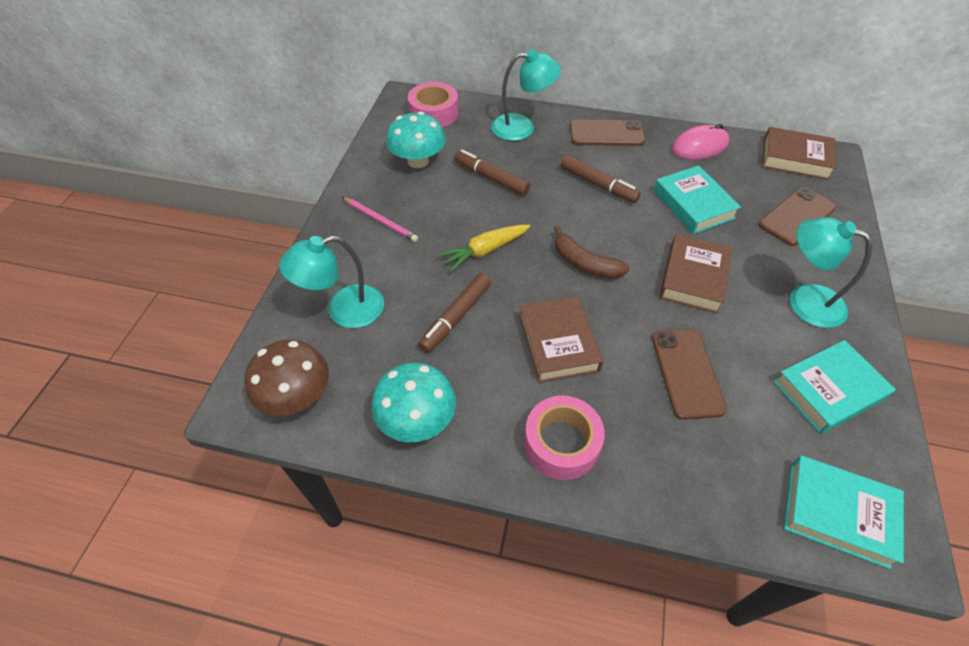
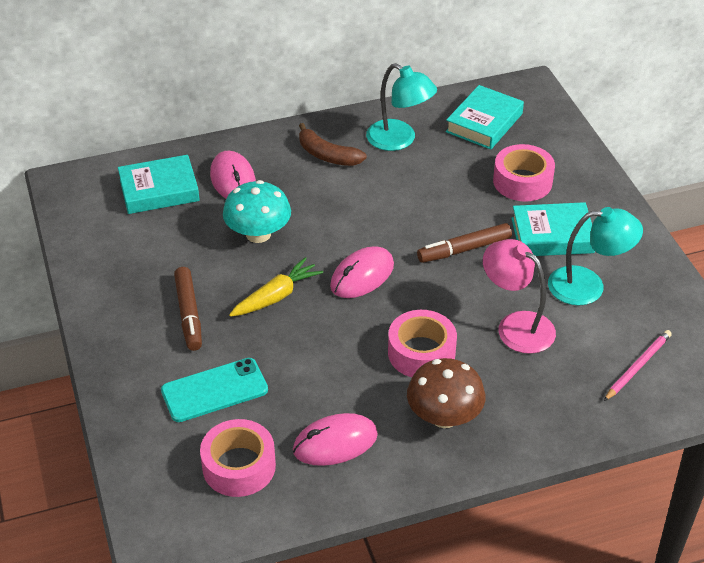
brown book: [519,296,603,383] [659,234,732,314] [762,127,837,180] = 3 -> none = 0
brown marker: [418,274,491,353] [454,149,530,196] [561,155,641,203] = 3 -> [174,267,202,351] [417,223,512,263] = 2
brown phone: [570,119,646,146] [652,329,727,420] [759,187,836,246] = 3 -> none = 0
pink lamp: none = 0 -> [483,239,556,354] = 1
pink mouse: [672,124,729,160] = 1 -> [210,151,256,199] [293,413,378,466] [330,246,394,298] = 3
pink tape: [408,82,459,128] [524,396,605,480] = 2 -> [200,419,276,497] [388,310,457,377] [493,144,555,202] = 3
turquoise lamp: [279,235,384,328] [491,49,561,141] [790,217,872,328] = 3 -> [366,63,437,151] [548,207,643,306] = 2
turquoise mushroom: [372,363,456,442] [386,112,446,168] = 2 -> [223,180,291,243] = 1
turquoise phone: none = 0 -> [161,358,268,422] = 1

